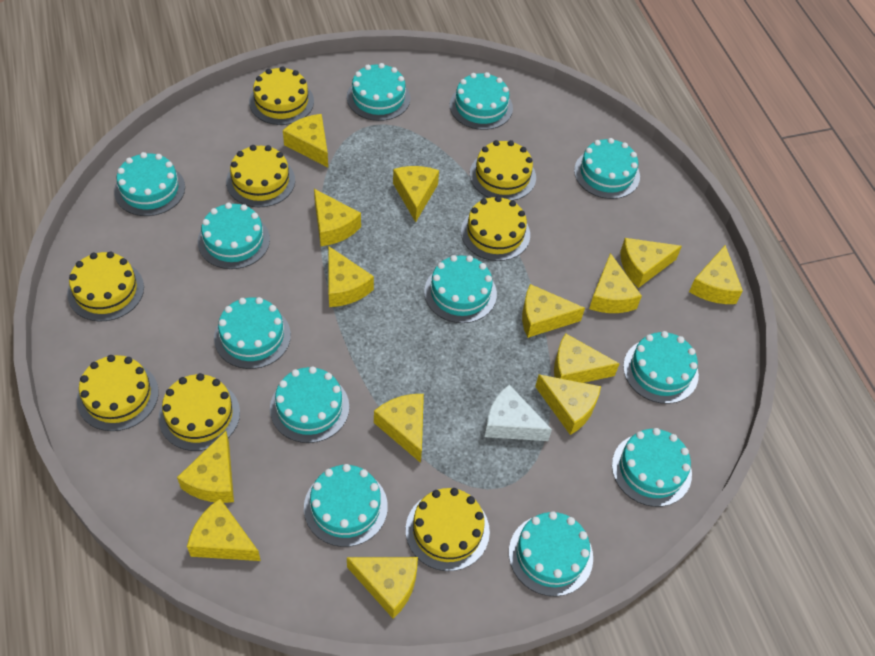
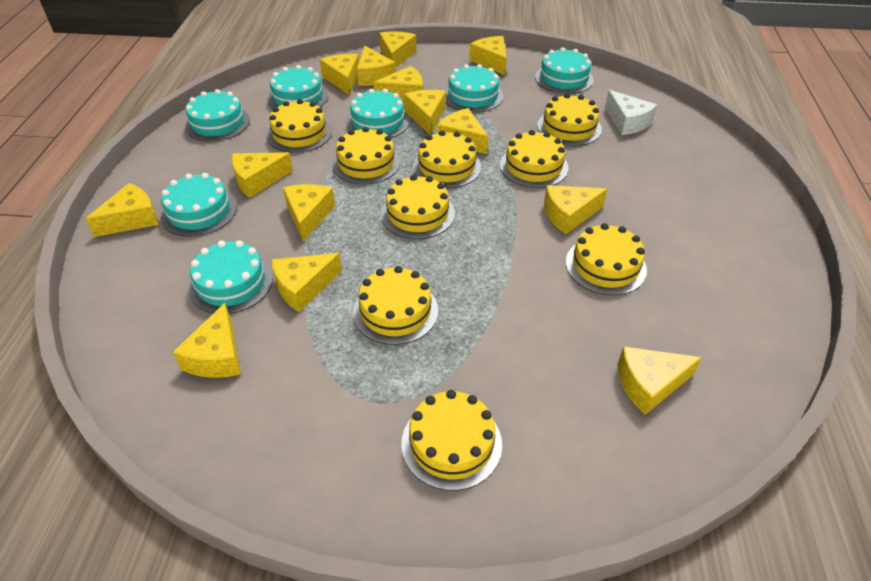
turquoise cake: [114,152,185,216] [198,203,270,269] [214,297,291,369] [270,366,349,443] [304,464,388,547] [347,63,410,121] [424,255,497,323] [450,72,513,130] [509,511,593,597] [574,138,640,199] [612,428,692,507] [623,331,699,404] = 12 -> [161,173,237,237] [185,89,250,142] [189,240,273,314] [267,65,328,108] [346,89,410,138] [445,64,503,113] [535,47,594,94] = 7
yellow cake: [67,252,144,321] [77,355,159,431] [159,373,240,451] [226,145,295,207] [249,66,314,125] [406,488,490,571] [461,196,530,261] [470,140,536,201] = 8 -> [267,99,332,153] [332,127,400,184] [353,266,438,345] [381,175,455,239] [401,390,502,491] [413,131,481,188] [500,130,568,188] [537,93,602,146] [566,223,647,295] = 9

